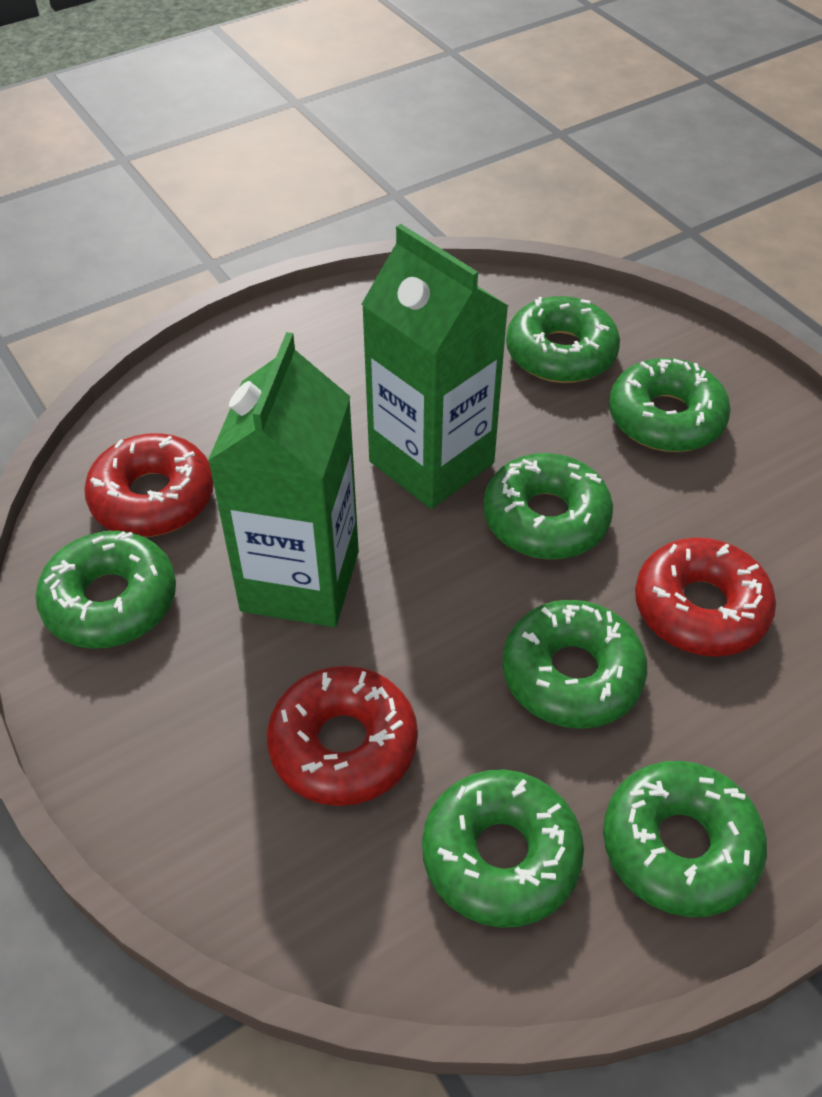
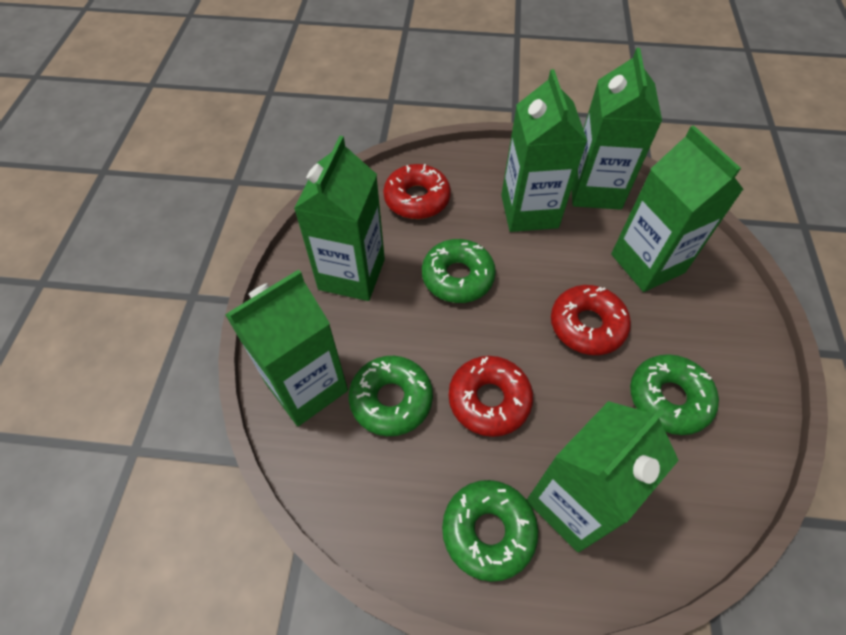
green carton: [208,332,359,627] [362,224,508,509] = 2 -> [225,269,348,426] [294,136,385,301] [501,69,587,232] [527,401,679,552] [571,48,662,210] [611,125,744,292] = 6
green donut: [35,531,176,649] [422,769,584,928] [483,453,613,560] [502,600,647,729] [506,296,620,383] [603,761,767,917] [609,358,731,452] = 7 -> [349,356,433,436] [422,239,496,303] [442,480,538,582] [630,354,719,435] = 4

